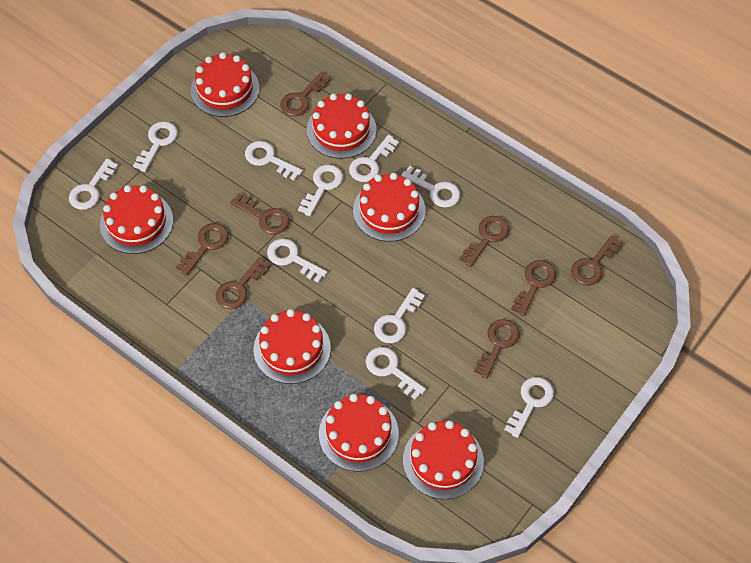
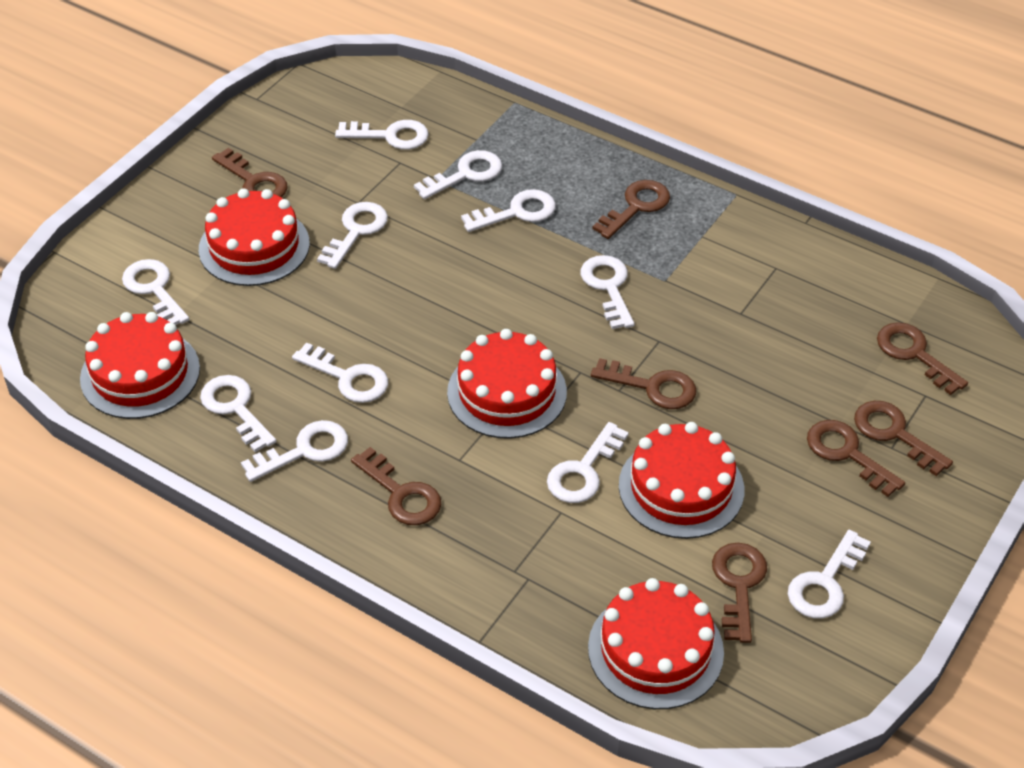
red cake: [100,185,173,254] [191,52,259,117] [253,309,331,384] [307,93,377,159] [319,394,399,472] [353,173,426,242] [403,421,484,499] = 7 -> [80,312,200,419] [199,188,310,286] [447,329,567,439] [588,578,724,709] [619,422,744,539] = 5
white key: [69,159,118,210] [133,121,178,172] [245,141,303,181] [267,238,327,283] [298,165,343,216] [349,135,399,182] [366,347,426,400] [374,288,425,343] [401,166,460,208] [504,377,554,438] = 10 -> [122,259,189,325] [200,375,276,452] [241,420,348,482] [292,342,388,403] [317,202,388,269] [335,120,429,150] [414,150,502,199] [461,189,556,232] [547,422,629,503] [580,255,634,329] [788,530,871,619] = 11

